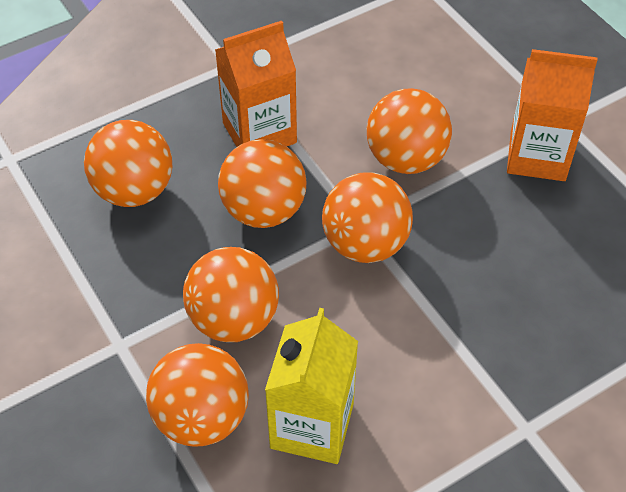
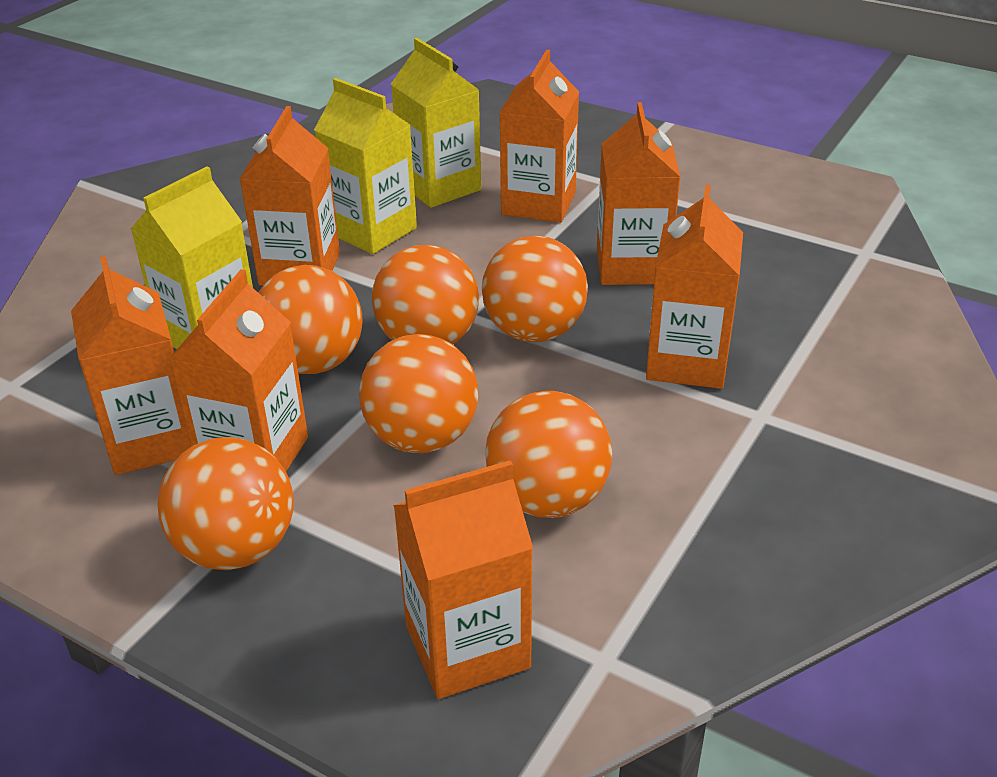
orange carton: [215,21,297,147] [507,49,598,181] = 2 -> [71,256,191,475] [169,269,308,471] [240,106,340,286] [393,460,533,699] [499,49,579,223] [597,102,680,285] [646,185,743,389] = 7
yellow carton: [265,308,358,464] = 1 -> [131,167,253,349] [314,78,417,254] [391,38,481,208] = 3

